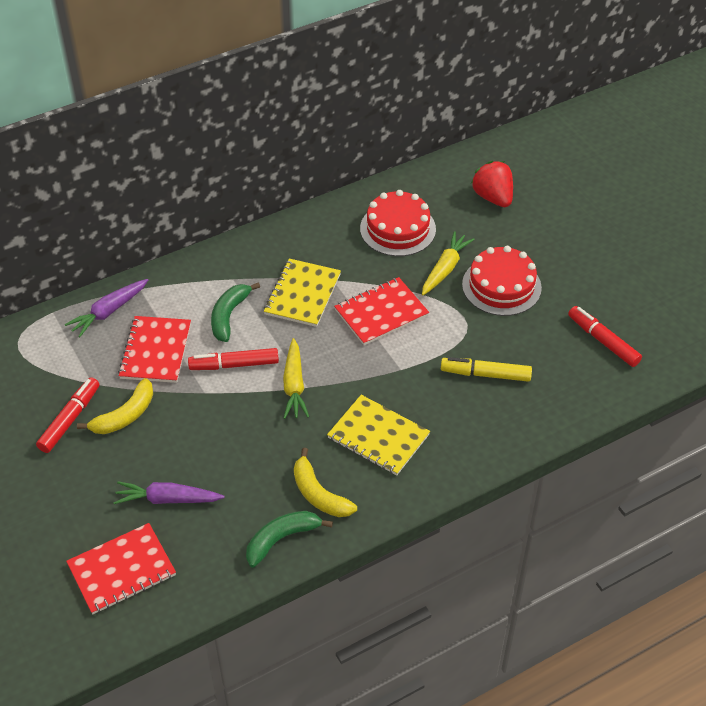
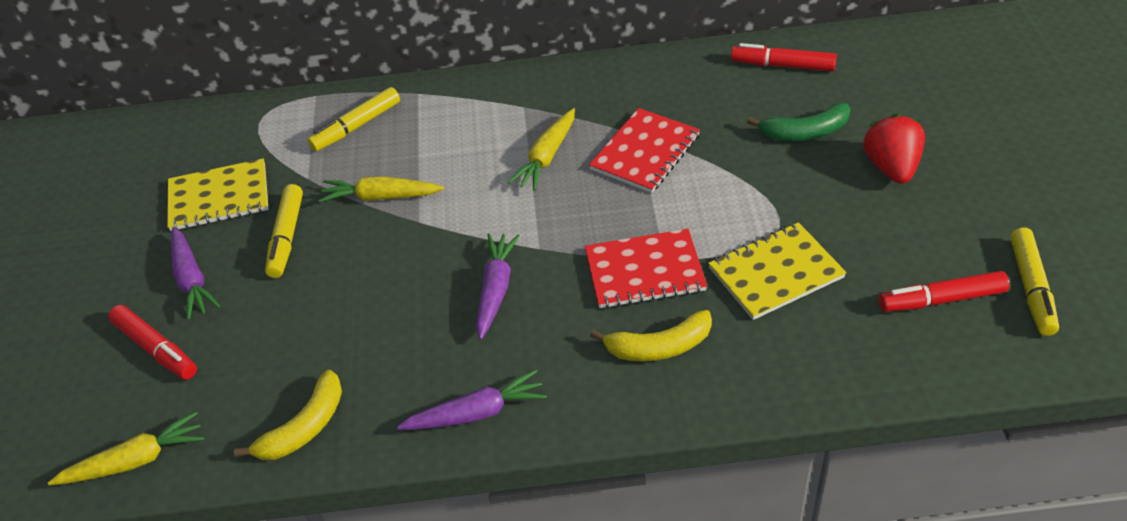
green banana: [211,282,260,342] [246,511,333,567] = 2 -> [747,103,851,141] = 1
purple carrot: [65,279,148,338] [113,481,224,504] = 2 -> [171,227,220,320] [397,370,547,430] [476,234,520,340] = 3
red cake: [360,190,436,256] [462,246,542,316] = 2 -> none = 0
red notebook: [66,523,176,614] [118,316,191,383] [334,277,429,345] = 3 -> [585,229,707,308] [589,108,700,193] = 2
yellow carrot: [283,338,309,419] [422,231,475,295] = 2 -> [48,412,204,485] [318,176,444,203] [507,108,575,191] = 3
yellow marker: [441,357,532,382] = 1 -> [265,184,303,278] [307,87,400,151] [1010,227,1059,336] = 3

